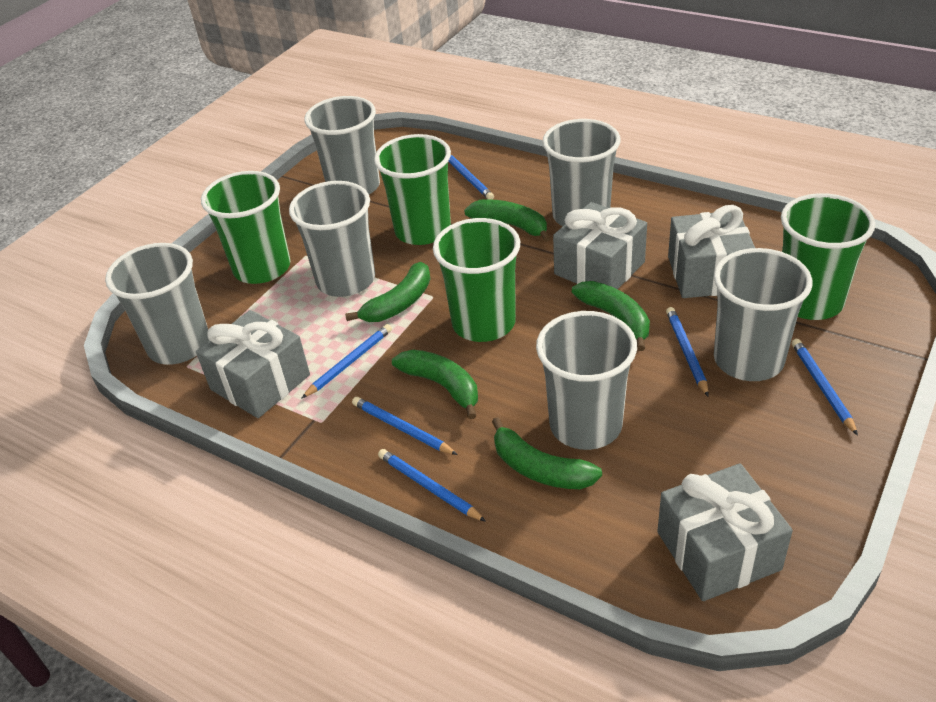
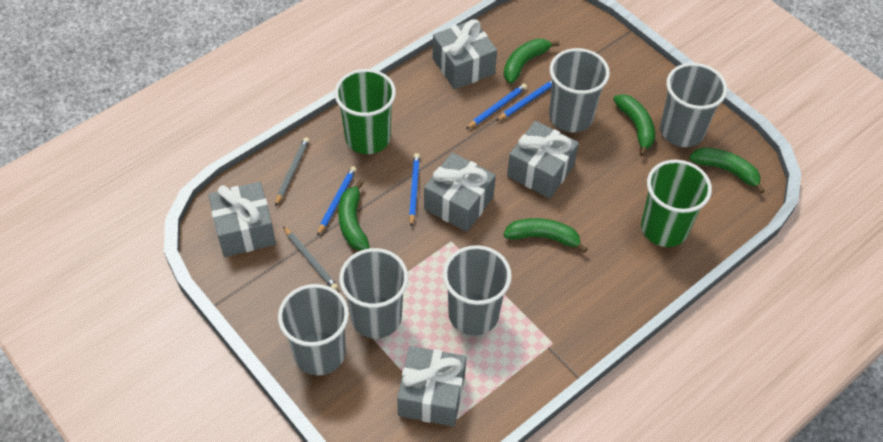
blue pencil: [301,324,392,399] [352,397,458,455] [378,449,486,522] [448,155,494,200] [666,307,708,396] [792,339,858,436] = 6 -> [317,166,357,236] [409,153,420,227] [466,83,527,129] [496,80,552,121] = 4
green cup: [201,171,290,284] [374,134,451,245] [433,218,520,342] [781,193,875,320] = 4 -> [335,69,396,154] [641,160,712,247] = 2
grey cup: [105,243,209,365] [289,181,375,297] [304,96,380,194] [536,311,637,450] [542,119,621,226] [714,248,813,381] = 6 -> [278,284,349,376] [339,248,408,339] [443,245,512,336] [549,48,610,132] [660,63,727,147] = 5
grey gift: [196,310,310,418] [553,202,647,289] [657,463,793,601] [668,205,755,298] = 4 -> [208,182,276,257] [397,346,467,427] [424,152,496,232] [433,19,497,90] [507,121,579,198] = 5
grey pencil: none = 0 -> [275,137,309,206] [283,226,338,290] = 2

